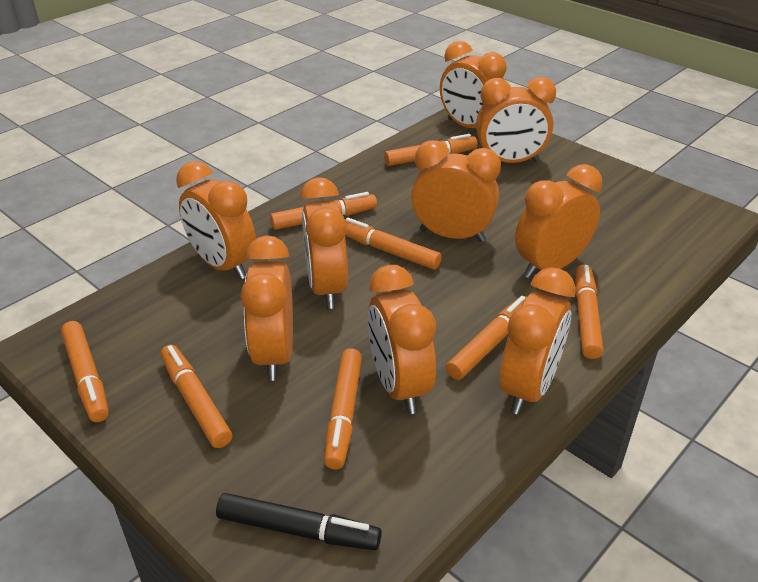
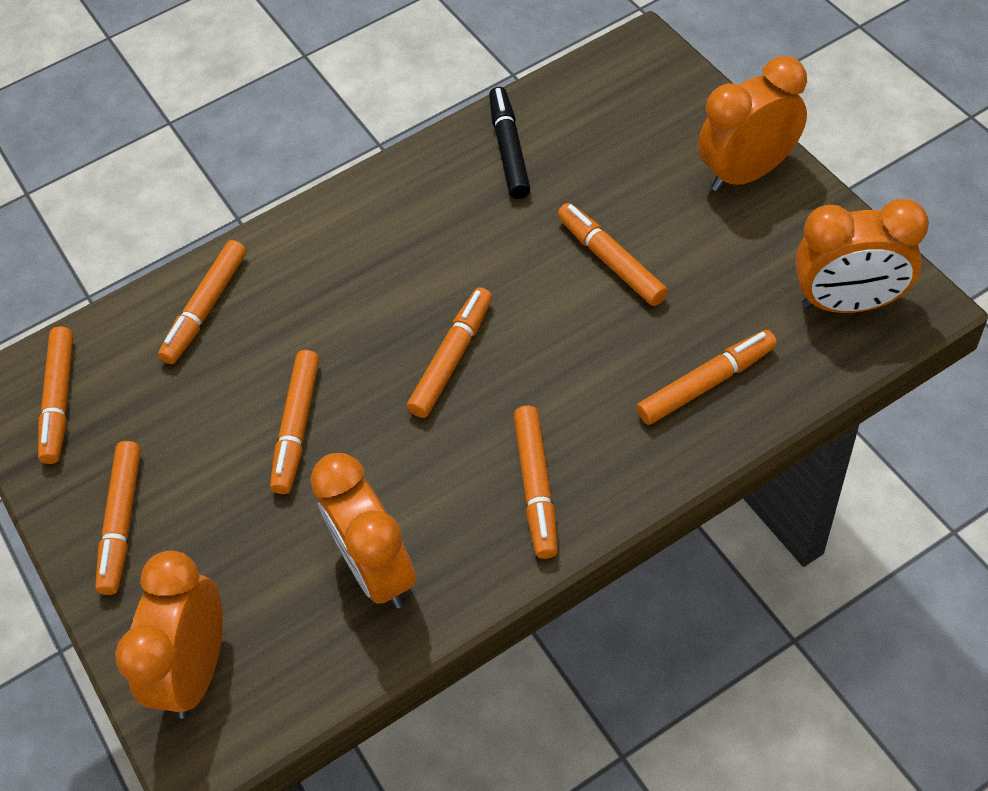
orange clock: [176,161,256,280] [241,235,293,381] [300,177,348,309] [368,265,436,414] [411,140,501,242] [440,41,507,128] [476,77,556,163] [500,267,576,415] [515,164,602,279] = 9 -> [115,551,223,719] [310,453,416,609] [698,56,807,192] [795,199,929,313] = 4

